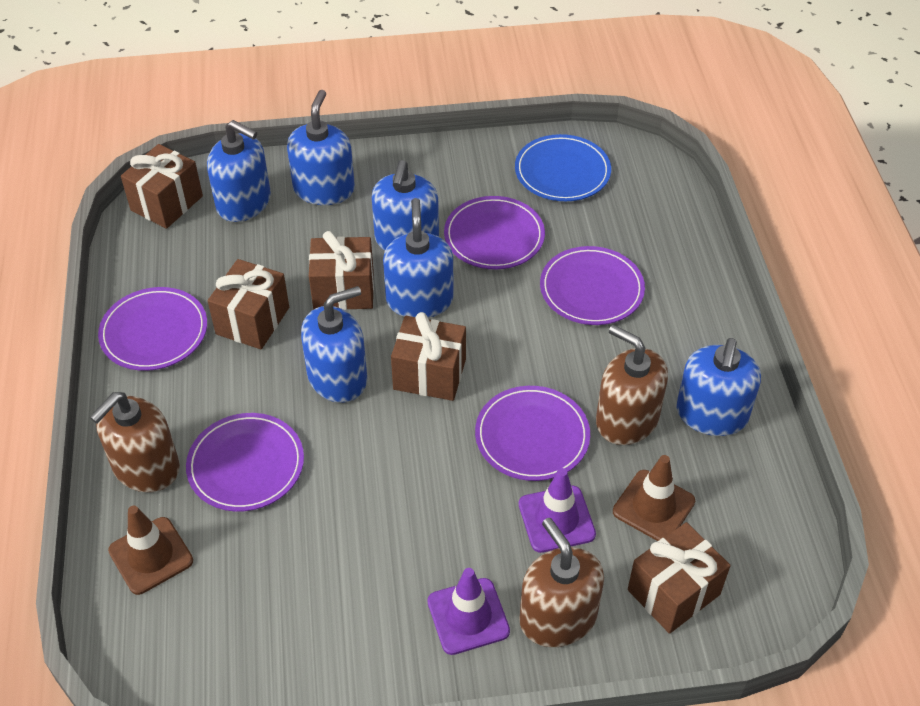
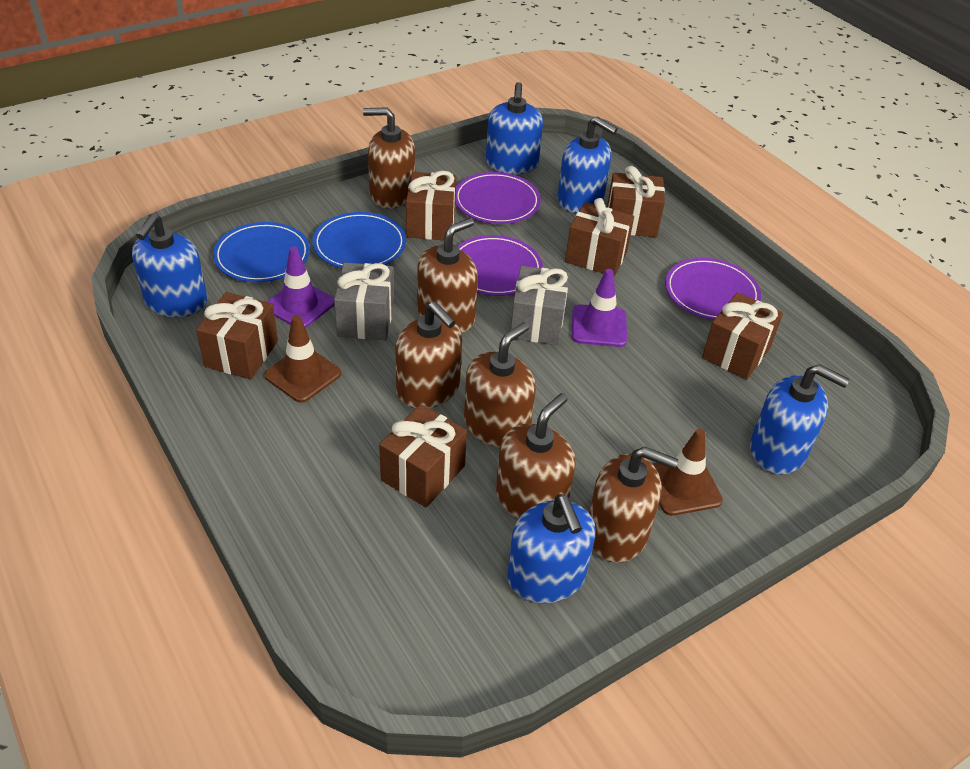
blue plate: [515,134,611,201] = 1 -> [213,222,310,282] [312,212,406,268] = 2
blue soap dispenser: [207,120,271,222] [287,90,355,205] [301,286,367,403] [372,160,439,251] [383,198,454,318] [677,338,761,436] = 6 -> [132,214,207,318] [486,82,543,174] [507,494,596,603] [557,116,618,213] [750,364,850,475] = 5
brown gift: [121,144,203,229] [208,259,289,349] [309,231,374,310] [391,312,466,401] [628,522,730,634] = 5 -> [196,292,278,380] [379,404,467,507] [406,171,456,240] [565,198,634,276] [607,166,665,237] [702,292,783,380] = 6
brown soap dispenser: [90,392,180,492] [519,518,604,647] [596,325,668,445] = 3 -> [363,107,415,209] [395,301,462,408] [417,218,478,333] [464,322,536,448] [496,393,576,519] [589,447,678,563] = 6
grey gift: none = 0 -> [334,262,394,340] [510,266,569,345] = 2
purple plate: [98,287,207,371] [186,413,304,512] [444,196,545,269] [475,386,590,481] [540,246,645,325] = 5 -> [455,172,541,224] [457,235,543,296] [665,258,761,320] = 3

